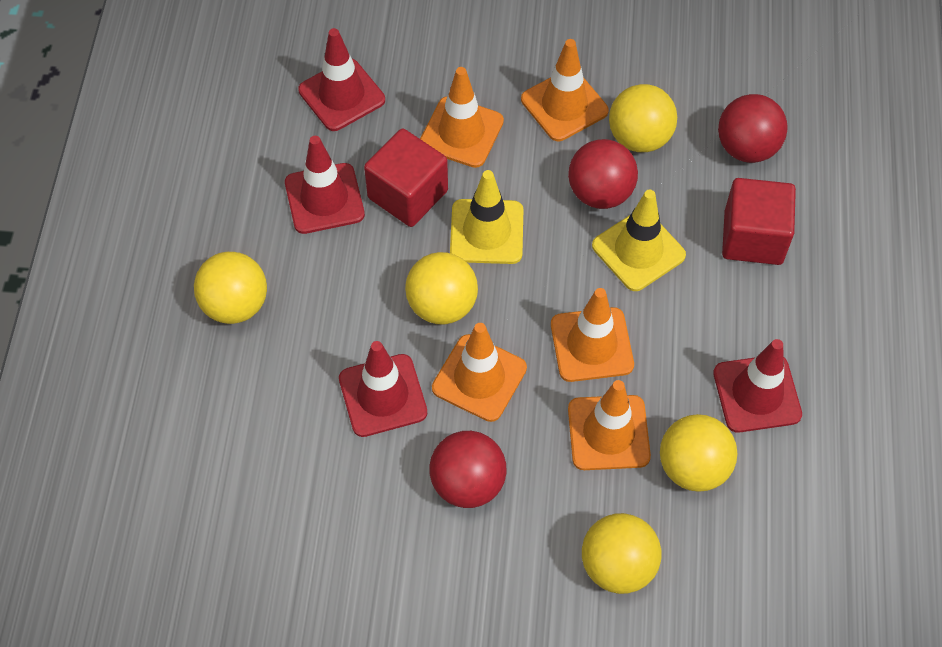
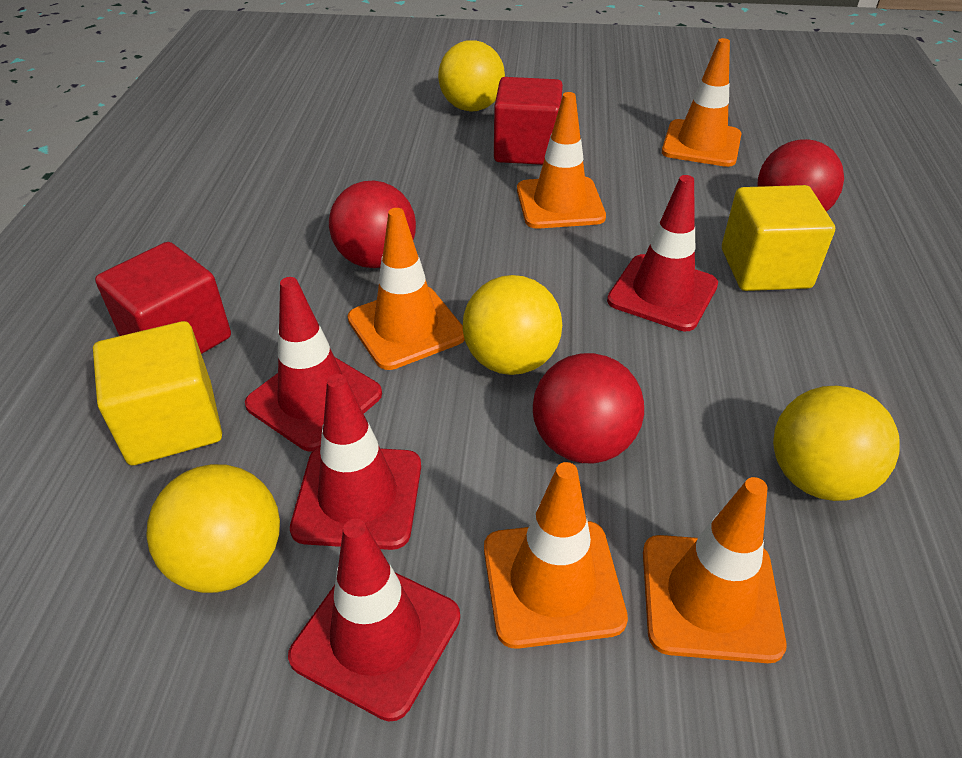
yellow ball: [194,252,267,324] [405,252,478,324] [582,513,661,594] [609,84,677,152] [660,414,737,492] = 5 -> [146,464,280,593] [438,40,505,112] [463,275,562,375] [773,386,900,501] = 4
yellow cube: none = 0 -> [93,321,222,465] [722,185,835,291] = 2
yellow traffic cone: [450,170,523,264] [592,190,686,291] = 2 -> none = 0

